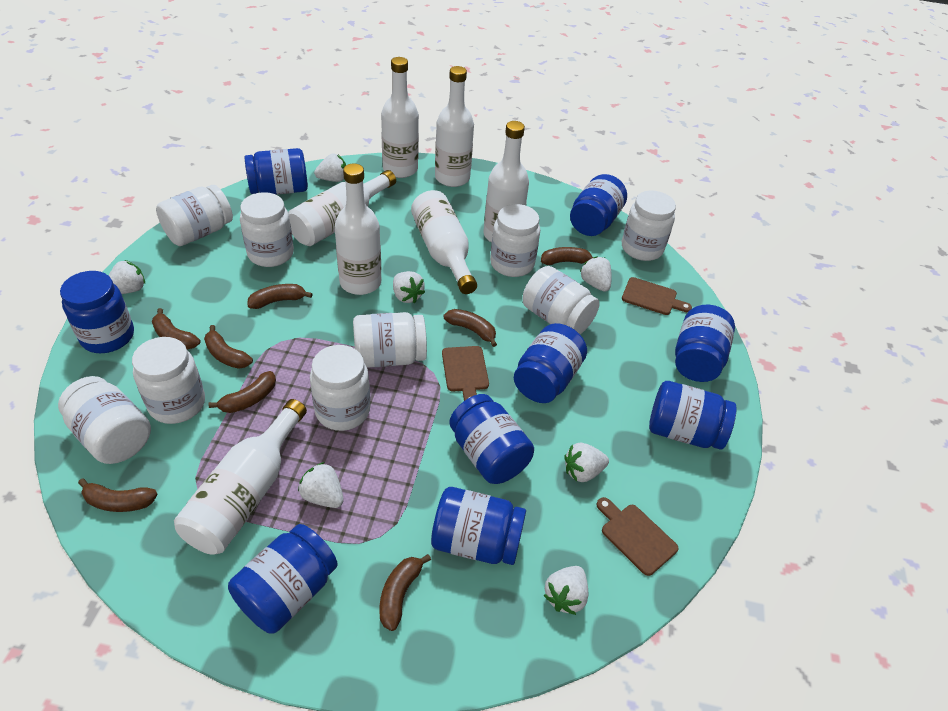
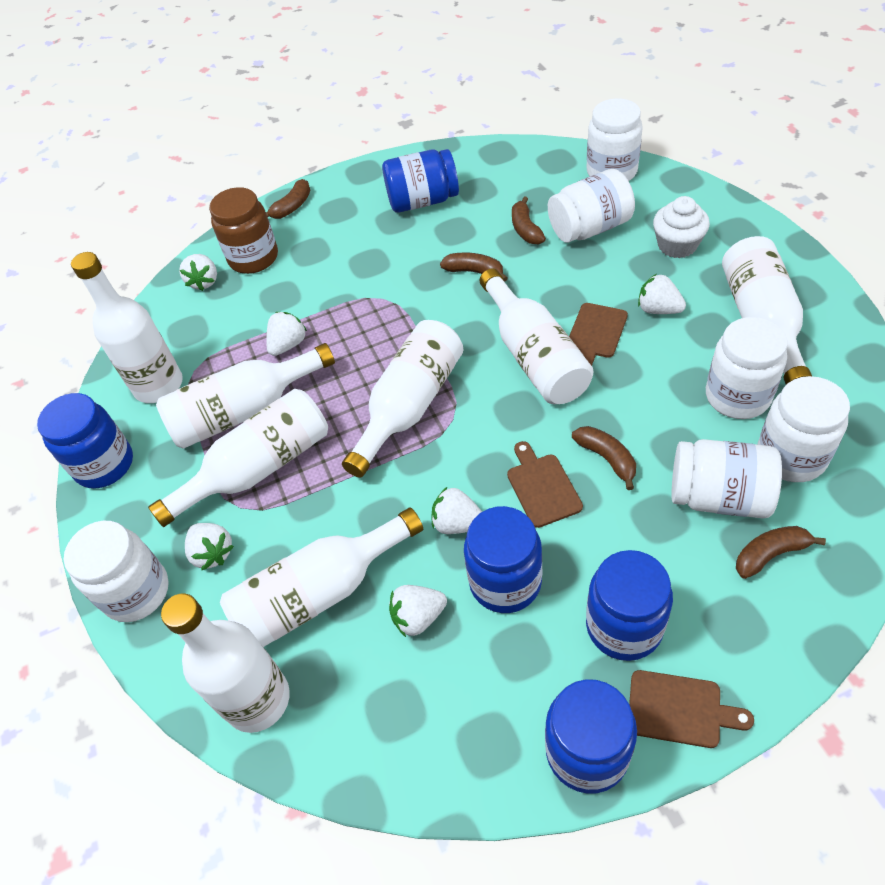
blue jar: [60,271,134,353] [228,524,338,634] [244,148,308,195] [431,487,526,565] [449,394,534,484] [514,323,587,403] [570,174,627,236] [649,381,737,450] [675,305,735,382] = 9 -> [37,393,133,489] [382,149,459,213] [464,506,542,613] [545,679,637,794] [586,550,673,661] = 5
brown banana: [78,478,158,512] [152,308,201,349] [204,325,253,369] [208,371,276,413] [248,284,312,309] [379,554,431,631] [444,309,497,347] [541,247,593,265] = 8 -> [266,179,311,219] [440,253,508,282] [512,196,546,244] [572,426,636,490] [736,526,826,579] = 5
brown jar: none = 0 -> [209,187,278,274] = 1
white bottle: [174,399,307,555] [288,170,396,246] [335,164,381,295] [381,57,419,178] [411,190,477,294] [435,66,474,187] [483,121,529,242] = 7 -> [71,252,183,403] [148,389,328,527] [156,343,335,449] [161,594,290,733] [220,508,423,647] [342,320,463,478] [479,268,593,404] [722,236,812,385] = 8
white cupcake: none = 0 -> [653,196,710,258] = 1
white jar: [58,376,151,464] [132,337,205,424] [156,185,233,246] [240,192,294,267] [310,345,370,431] [353,312,427,368] [490,204,540,277] [522,266,600,334] [622,191,676,261] = 9 -> [64,521,169,622] [548,169,635,243] [587,98,643,181] [672,439,782,518] [706,317,788,419] [757,376,850,482] = 6
white strawberry: [109,260,145,294] [298,462,344,508] [314,154,346,182] [393,271,425,303] [543,566,588,615] [564,443,609,482] [580,256,612,292] = 7 -> [179,254,217,291] [185,523,234,570] [266,312,307,356] [389,585,447,637] [431,487,482,534] [638,274,686,314] = 6

